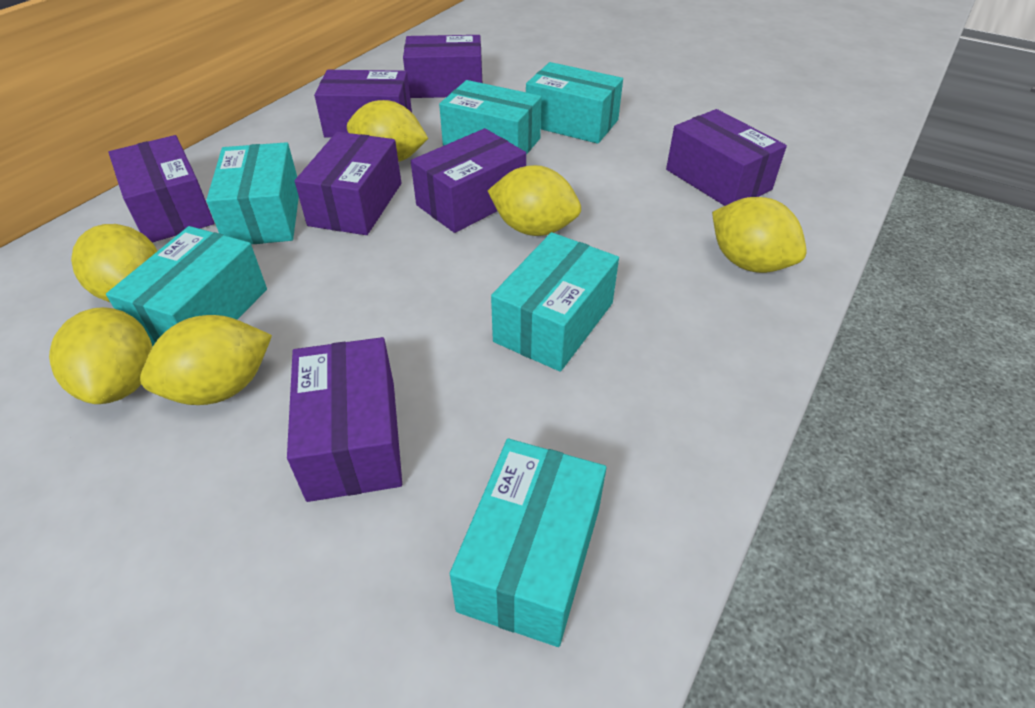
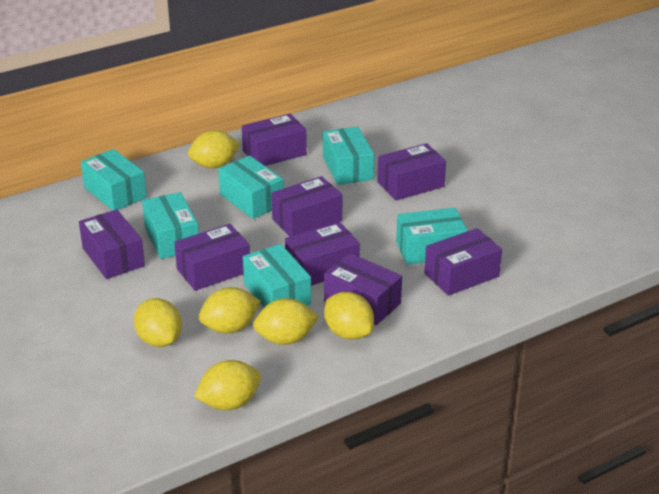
purple box: [109,135,214,243] [287,337,402,502] [295,132,401,235] [314,70,412,138] [403,35,482,98] [411,128,526,233] [666,109,787,206] = 7 -> [79,209,145,279] [174,224,250,291] [242,114,307,166] [271,176,342,236] [285,222,360,286] [324,253,402,325] [378,143,446,200] [424,228,502,296] = 8

